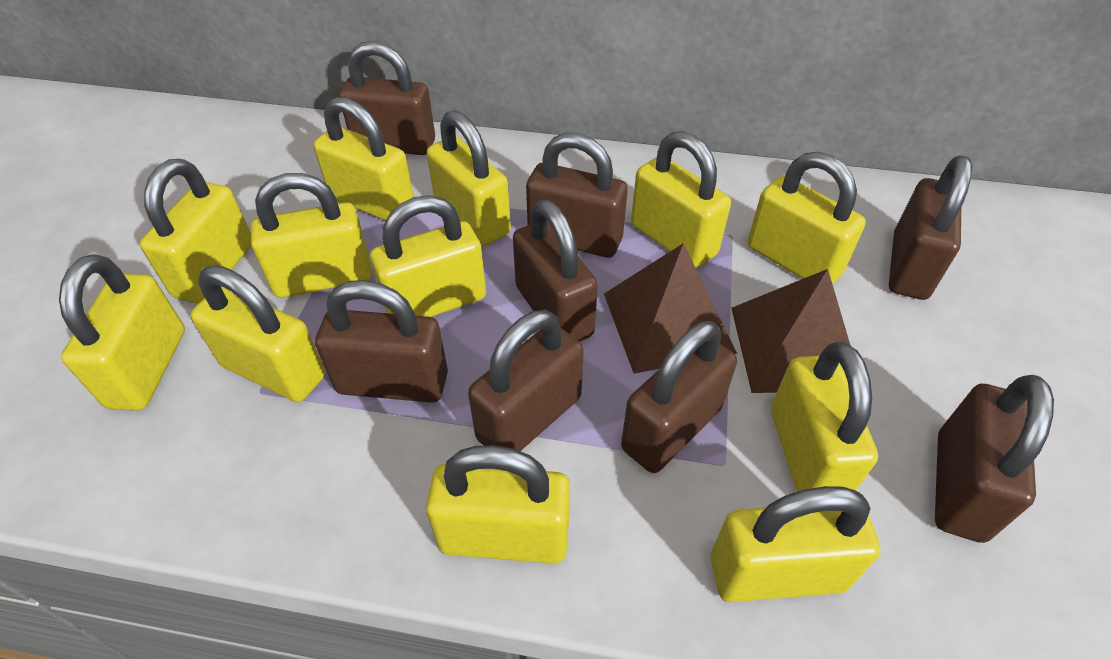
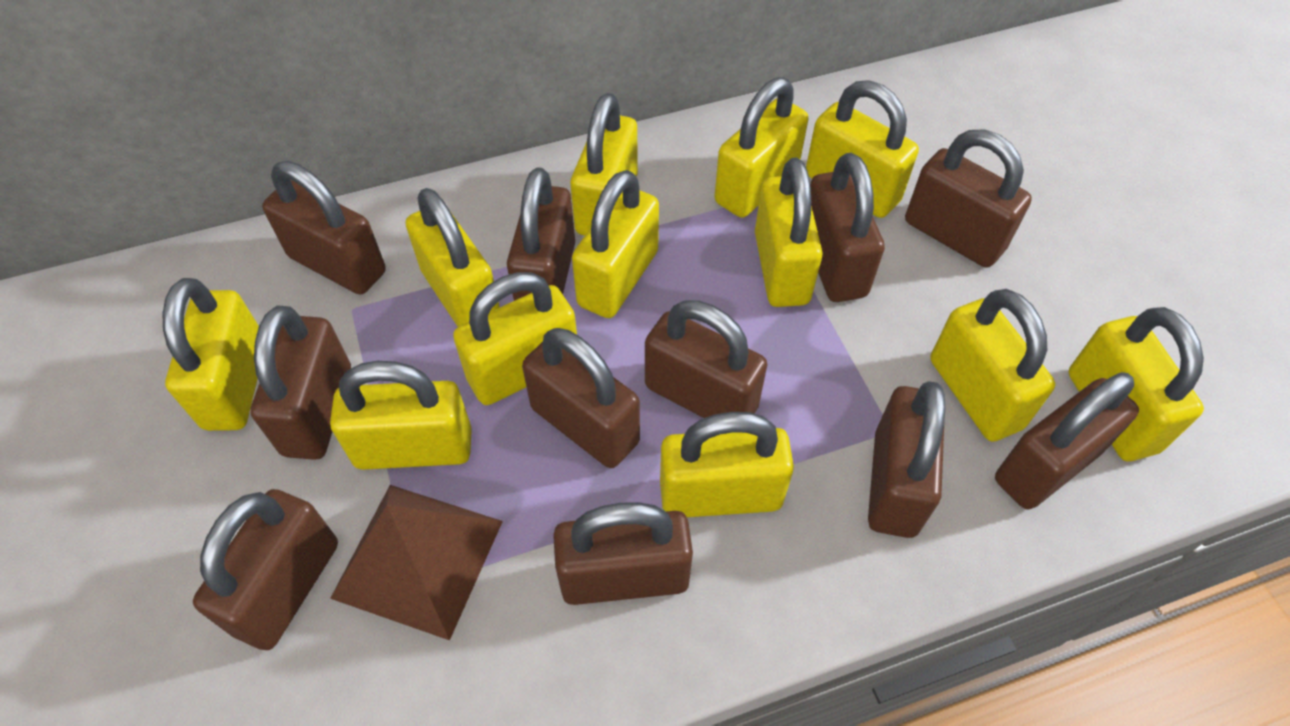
brown padlock: [315,280,448,403] [339,41,435,155] [468,310,584,451] [513,199,598,342] [526,133,628,258] [621,321,737,473] [889,156,972,300] [935,375,1054,543] = 8 -> [193,489,338,650] [250,305,351,460] [262,161,386,294] [507,167,575,301] [522,328,640,468] [553,502,693,605] [645,300,768,418] [810,153,885,302] [868,381,945,538] [905,129,1032,268] [995,372,1139,509] = 11
brown pyramid: [604,243,737,374] [731,269,851,393] = 2 -> [330,485,503,640] = 1

